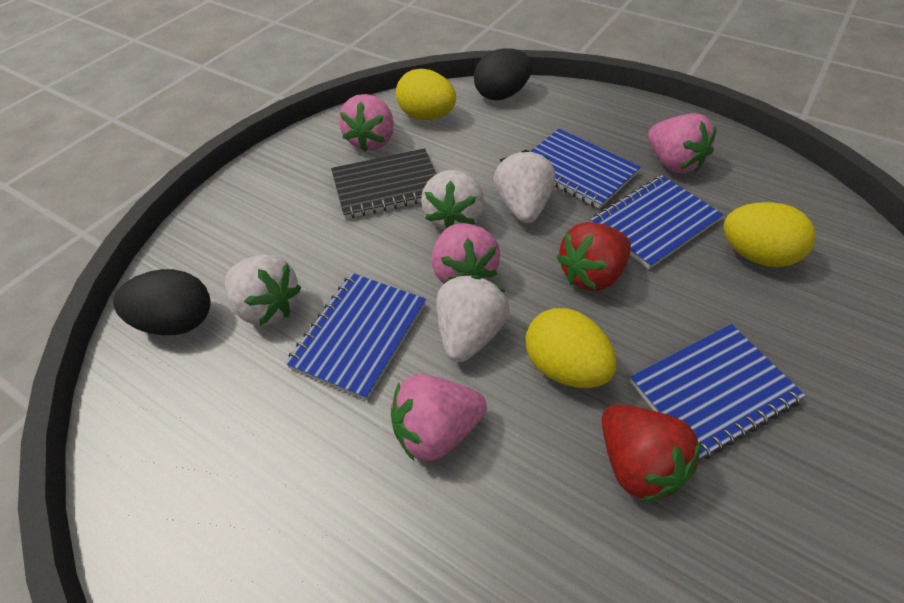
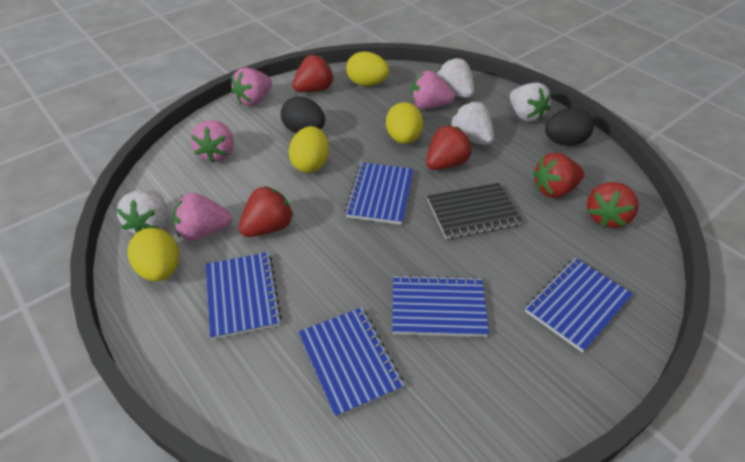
blue notebook: [285,273,426,400] [530,129,641,209] [590,175,724,269] [630,324,805,459] = 4 -> [206,252,282,340] [298,307,404,418] [345,162,413,225] [392,275,489,337] [525,258,633,353] = 5
red strawberry: [557,222,631,291] [602,404,701,502] = 2 -> [239,186,294,237] [292,55,334,92] [426,126,472,170] [533,153,584,198] [587,182,639,228] = 5
yellow egg: [396,69,456,120] [525,308,616,388] [723,202,815,267] = 3 -> [127,228,179,281] [289,126,329,173] [346,51,389,86] [386,102,423,144] = 4

